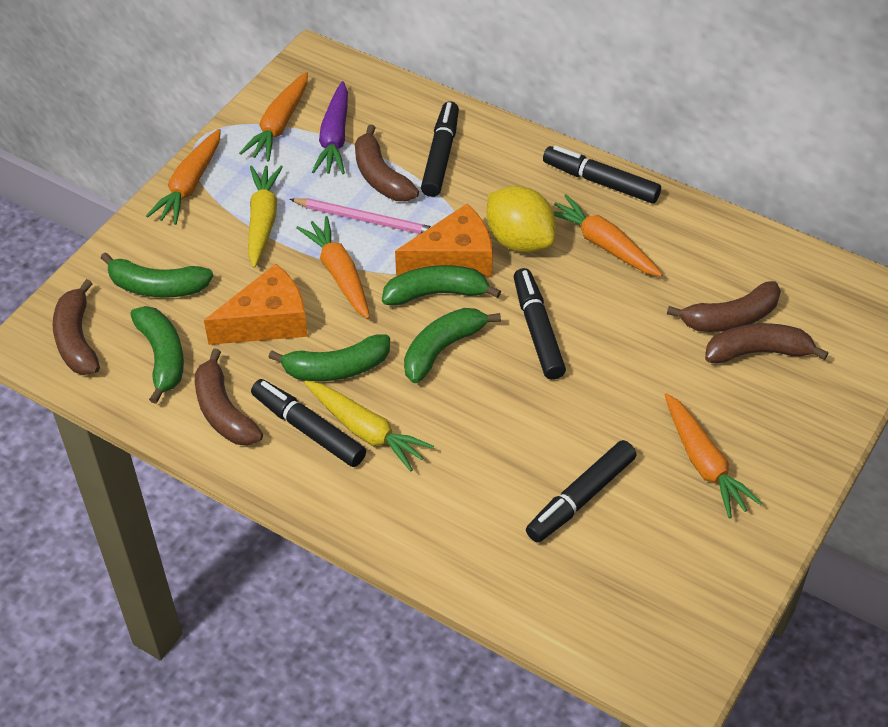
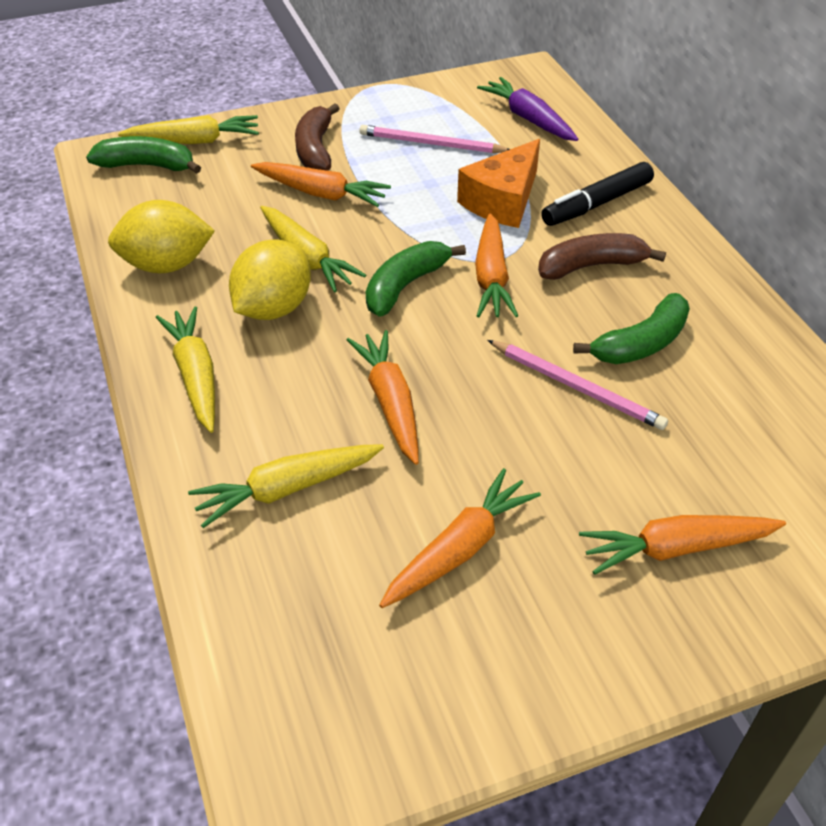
black marker: [251,379,366,467] [421,101,459,197] [514,268,566,380] [526,440,637,543] [543,146,661,204] = 5 -> [541,162,654,226] = 1
brown banana: [52,279,100,375] [195,348,263,445] [355,124,419,201] [667,281,781,332] [705,323,828,364] = 5 -> [295,103,340,171] [538,233,666,280] = 2
green banana: [101,252,213,298] [130,306,184,404] [268,334,390,381] [382,265,501,306] [404,308,501,383] = 5 -> [86,136,201,174] [366,241,466,317] [573,293,690,364] = 3
orange cheese: [204,264,308,345] [395,204,493,276] = 2 -> [457,139,540,228] = 1
pink pencil: [290,198,431,234] = 1 -> [359,125,510,153] [488,340,668,430] = 2
yellow carrot: [248,165,283,268] [304,381,434,472] = 2 -> [118,115,259,144] [156,306,215,433] [188,444,384,528] [260,206,366,292] = 4
yellow lemon: [487,186,556,253] = 1 -> [108,200,215,273] [229,239,311,320] = 2

